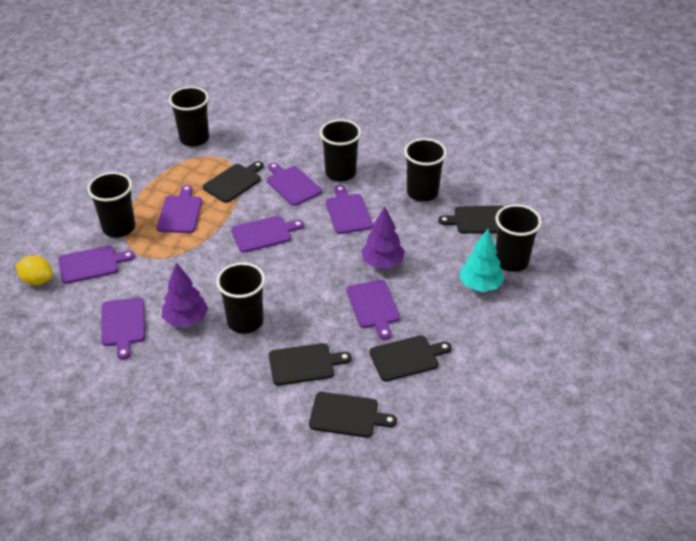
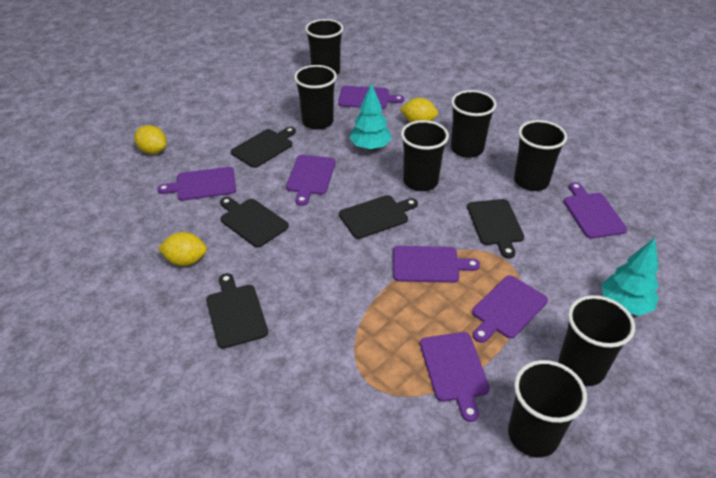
black cup: [87,172,135,237] [169,86,209,146] [216,262,265,334] [320,119,361,181] [404,138,447,202] [496,204,542,272] = 6 -> [294,65,337,130] [305,19,343,74] [401,120,449,191] [451,90,497,158] [508,360,587,458] [514,120,567,191] [558,295,635,386] = 7
purple tree: [162,263,208,327] [361,206,405,268] = 2 -> none = 0
turquoise tree: [459,229,504,292] = 1 -> [349,83,392,150] [601,238,659,316] = 2
yellow lemon: [16,256,53,285] = 1 -> [134,125,167,154] [158,232,207,266] [400,98,438,122] = 3

